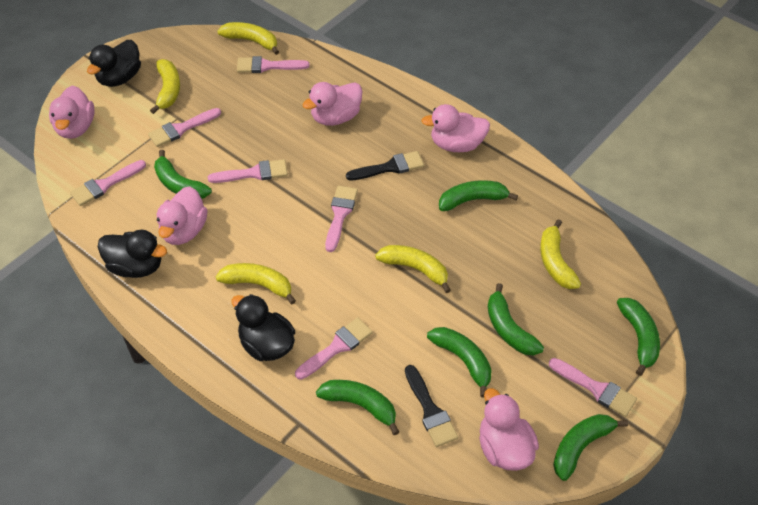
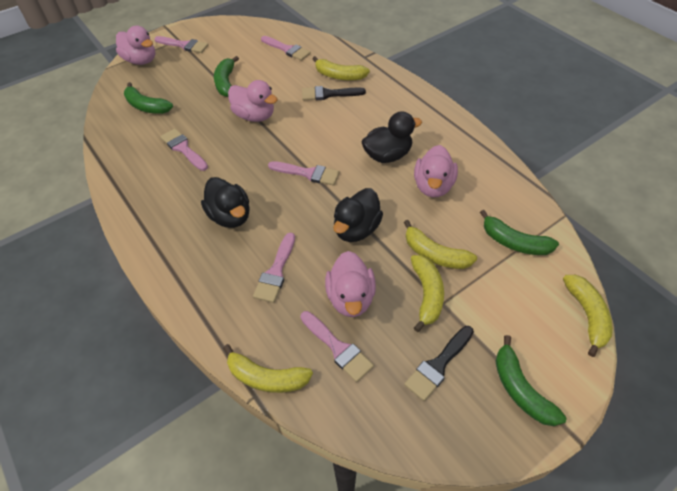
green banana: [154,150,212,199] [316,380,399,435] [427,327,492,398] [439,180,518,211] [488,283,544,355] [553,414,628,481] [617,298,660,376] = 7 -> [124,82,173,114] [214,56,239,97] [480,210,559,255] [495,335,566,426] = 4
pink brush: [70,160,146,206] [148,108,221,147] [208,159,288,183] [237,56,310,73] [295,317,373,380] [325,186,358,252] [549,358,637,417] = 7 -> [154,36,209,53] [160,129,208,171] [253,233,295,303] [261,36,311,61] [268,161,340,186] [300,311,374,382] = 6
pink duck: [49,85,95,139] [157,187,207,245] [302,82,362,126] [421,104,490,152] [479,388,539,471] = 5 -> [116,26,156,65] [228,80,278,122] [325,251,376,317] [414,145,458,197] = 4

